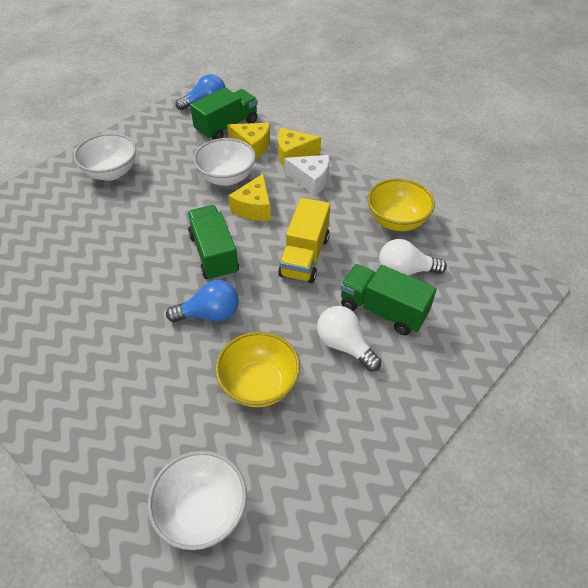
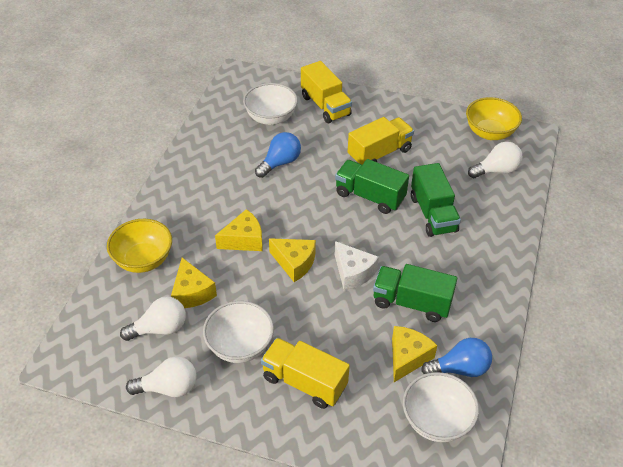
white light bulb: [317,306,381,371] [379,239,447,275] = 2 -> [120,297,186,341] [126,356,196,397] [468,142,523,178] = 3
yellow cheese: [227,123,270,159] [228,174,271,221] [278,128,321,168] = 3 -> [171,258,217,308] [215,209,262,251] [269,238,316,282] [392,326,437,382] = 4
yellow truck: [278,198,330,283] = 1 -> [261,338,350,409] [301,61,352,123] [348,117,414,164] = 3

